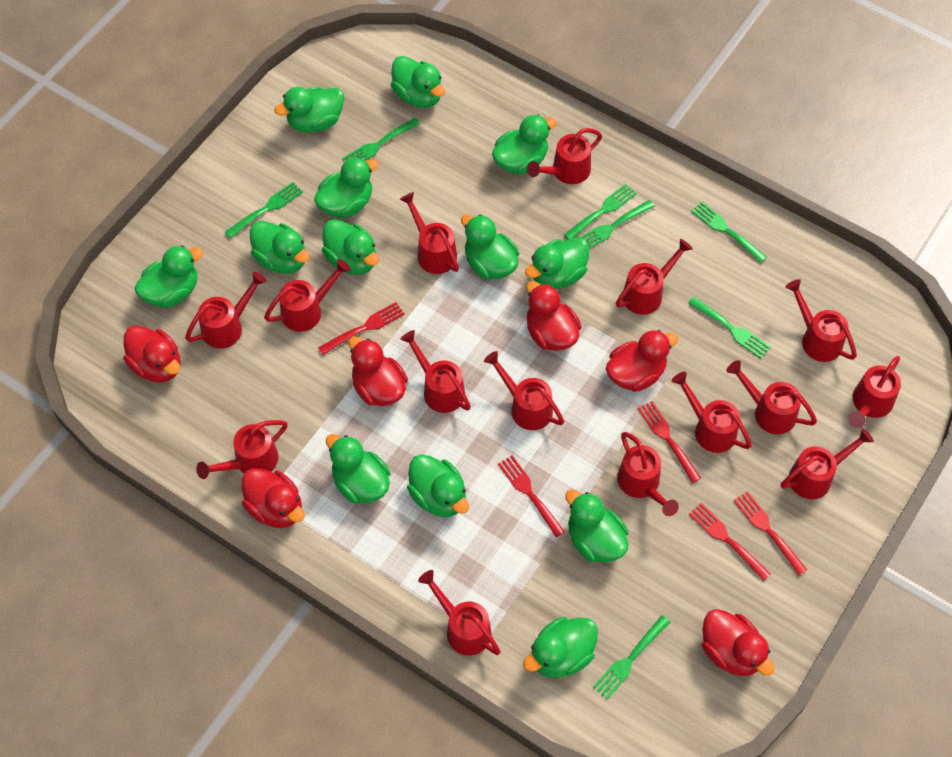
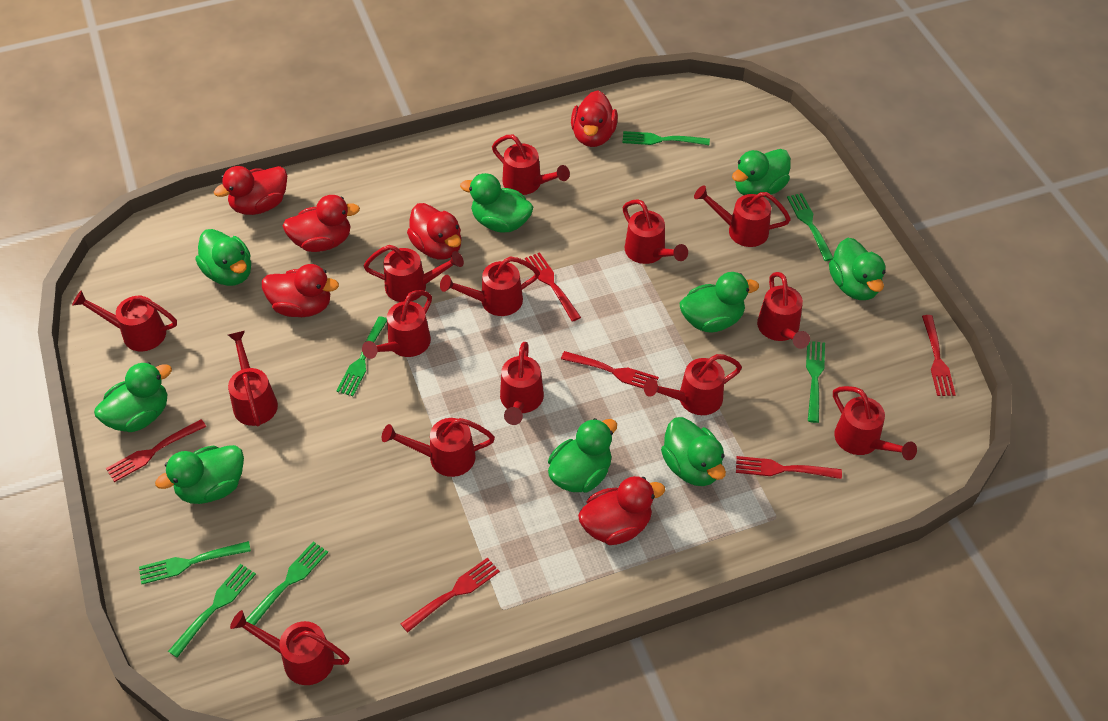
green duck: [134,245,203,308] [250,221,310,274] [275,87,344,133] [314,157,379,218] [322,219,379,275] [326,434,390,504] [391,56,445,108] [407,454,469,517] [461,214,519,279] [492,114,557,174] [523,617,598,678] [525,237,589,289] [565,489,629,563] = 13 -> [94,362,172,432] [155,445,244,504] [195,229,251,286] [460,173,533,233] [548,418,617,493] [661,417,726,486] [679,272,759,332] [732,149,791,195] [829,237,885,300] = 9
red fork: [318,302,405,355] [498,455,565,537] [638,401,701,483] [689,503,771,581] [734,491,807,575] = 5 -> [106,419,206,482] [400,558,500,633] [525,252,581,322] [561,351,659,389] [736,456,842,479] [922,315,956,396] = 6
red watering can: [185,272,267,349] [196,420,288,479] [264,259,351,332] [399,192,459,274] [400,330,471,413] [418,570,501,655] [484,351,564,430] [527,128,602,184] [616,239,693,315] [617,432,679,516] [672,372,752,453] [726,360,817,434] [781,428,874,499] [785,279,857,362] [848,356,901,428] = 15 -> [72,290,177,351] [228,331,278,426] [230,610,350,685] [362,290,432,359] [363,245,464,302] [382,418,495,477] [440,256,540,316] [492,135,570,195] [500,342,544,425] [622,199,688,264] [644,354,742,415] [694,186,791,247] [757,272,810,349] [833,386,917,460] = 14

